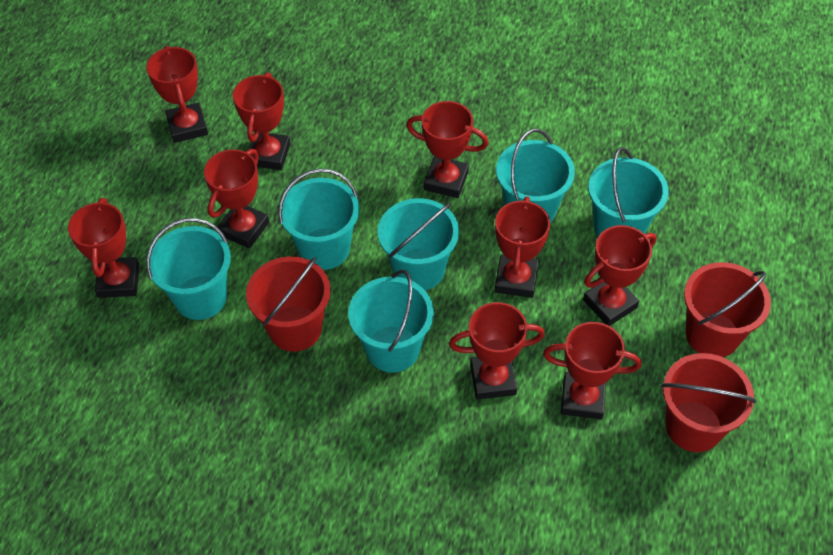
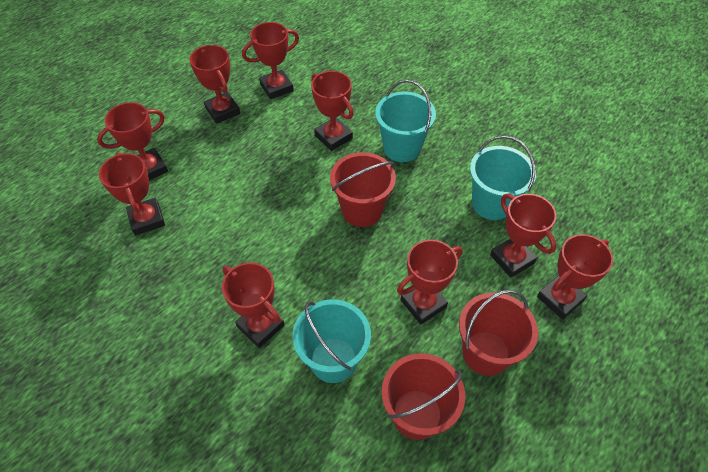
turquoise bucket: [146,218,231,320] [278,169,359,270] [348,269,434,373] [378,198,459,291] [496,129,575,223] [588,147,669,237] = 6 -> [292,299,371,383] [375,80,436,162] [470,135,536,220] = 3

